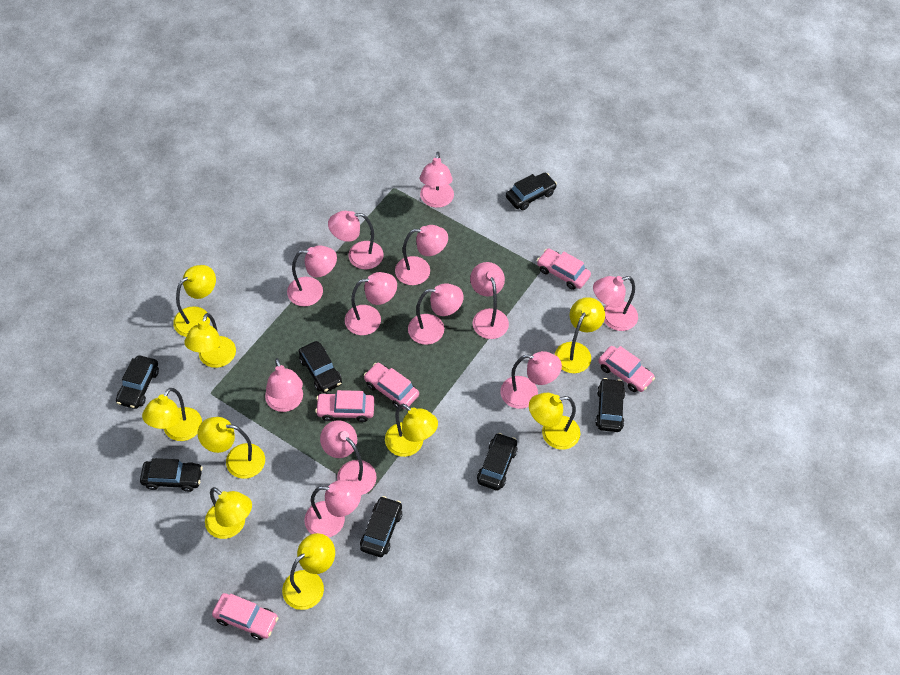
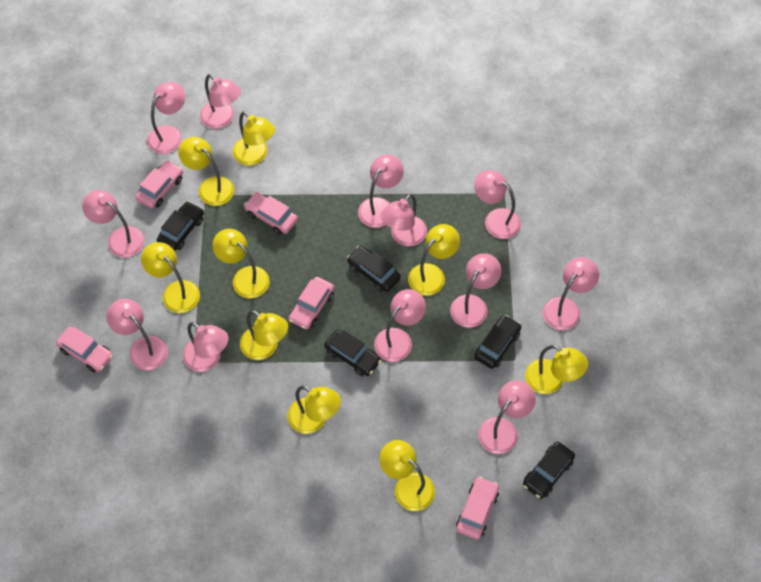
black car: [116,355,159,409] [140,458,203,492] [299,341,342,393] [360,496,402,557] [477,433,518,491] [506,173,557,210] [595,378,626,432] = 7 -> [157,201,204,251] [324,329,382,376] [347,246,401,292] [474,315,521,369] [523,442,575,499] = 5

